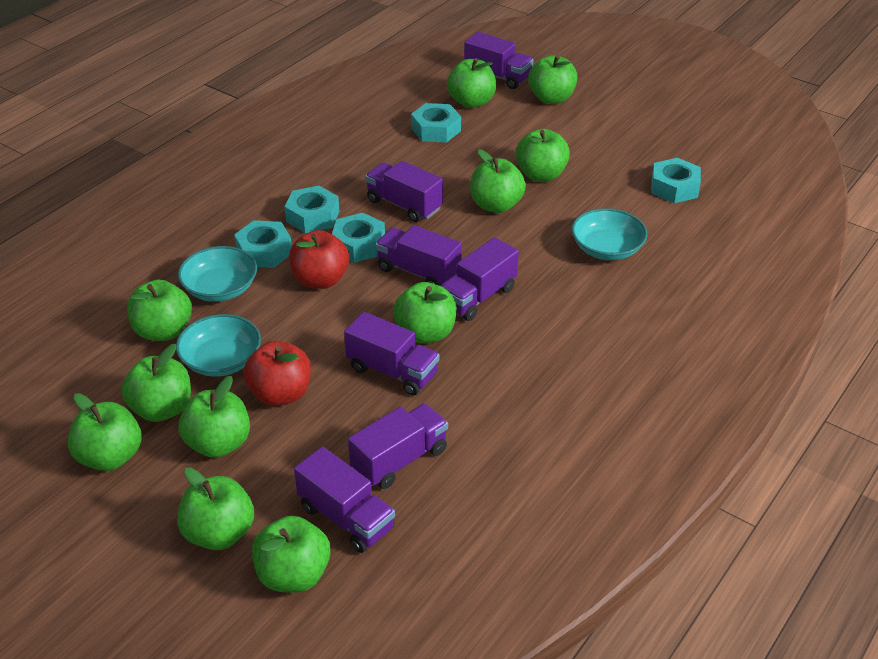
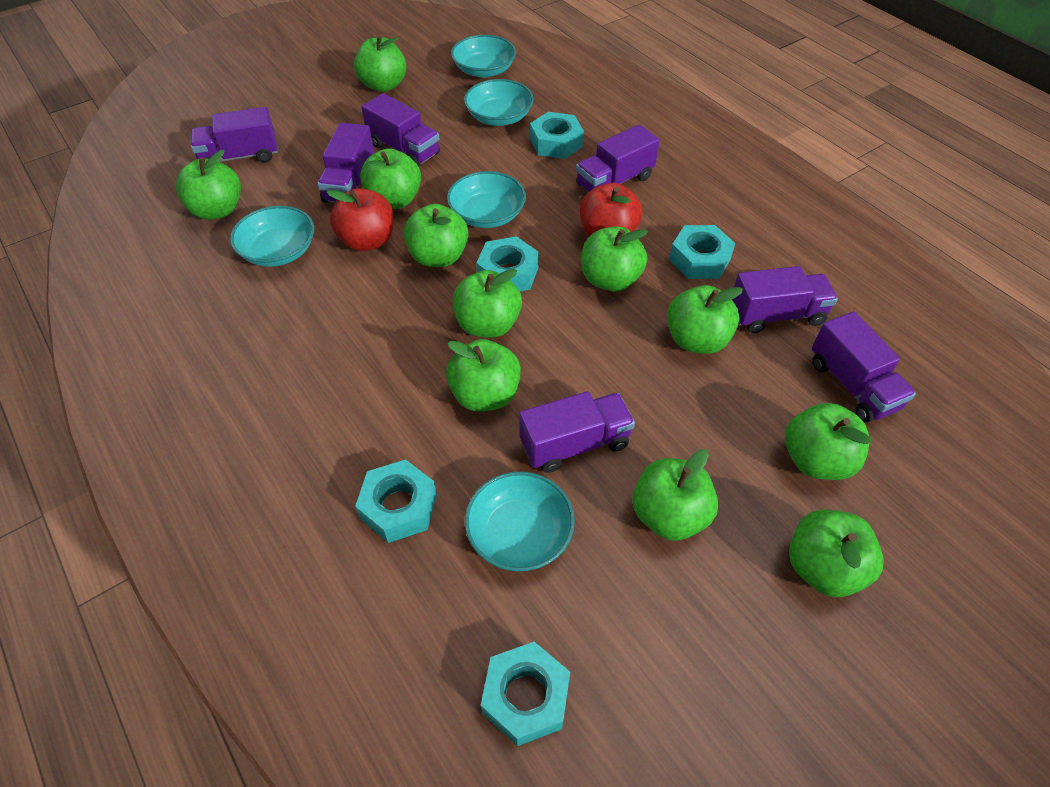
turquoise bowl: [176,314,261,377] [178,246,257,302] [572,208,647,260] = 3 -> [230,206,314,267] [447,171,526,228] [451,35,516,78] [464,79,534,126] [465,472,575,571] = 5

